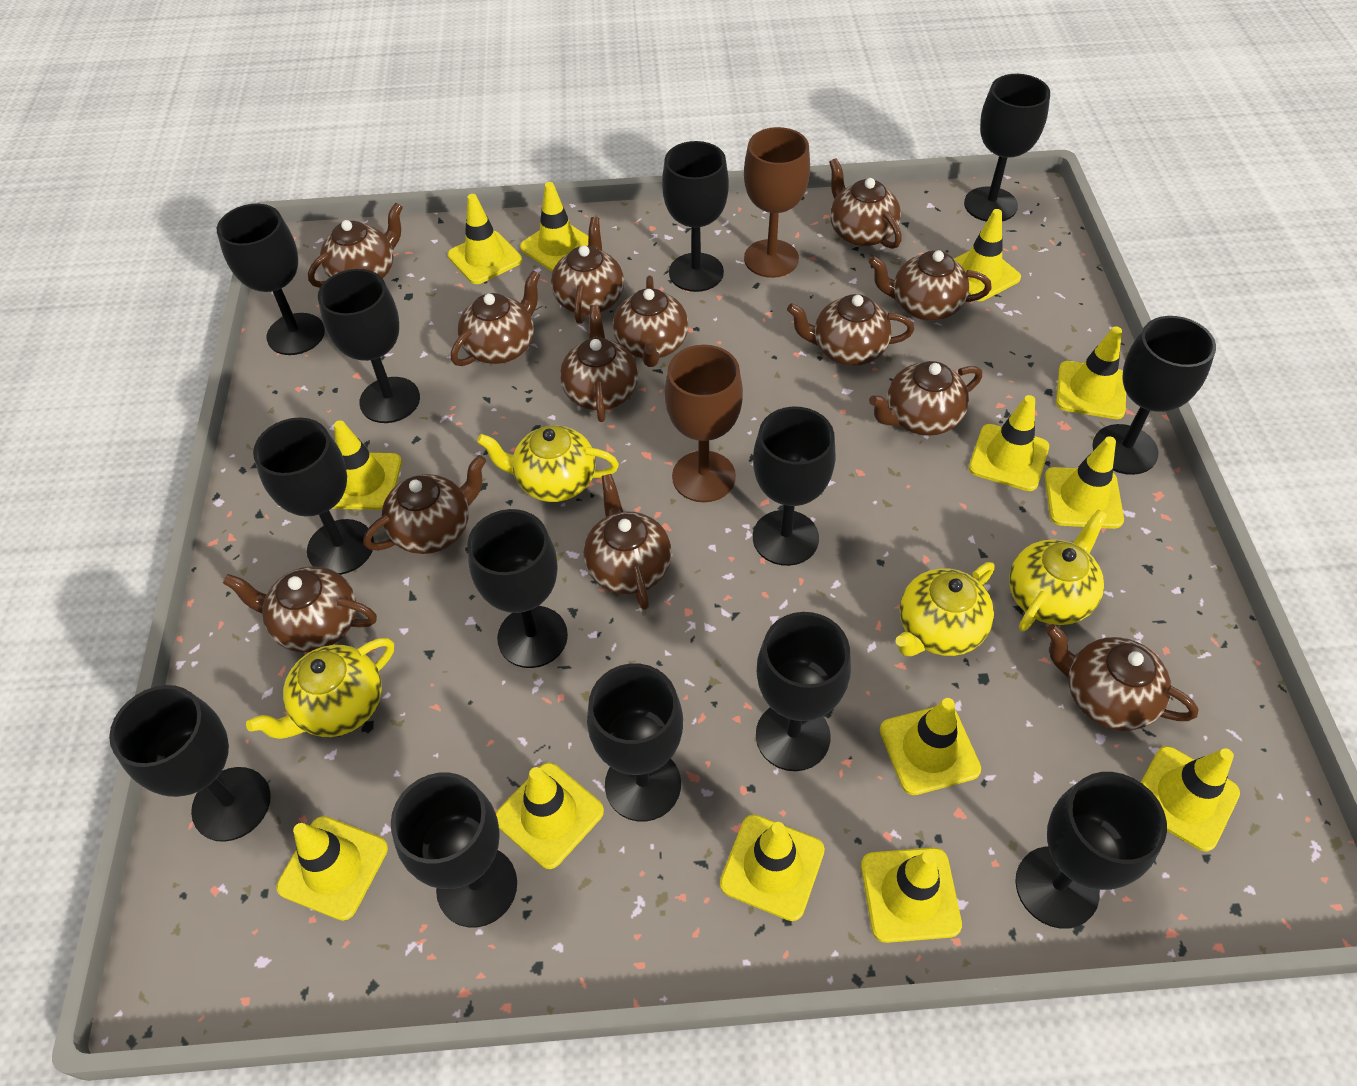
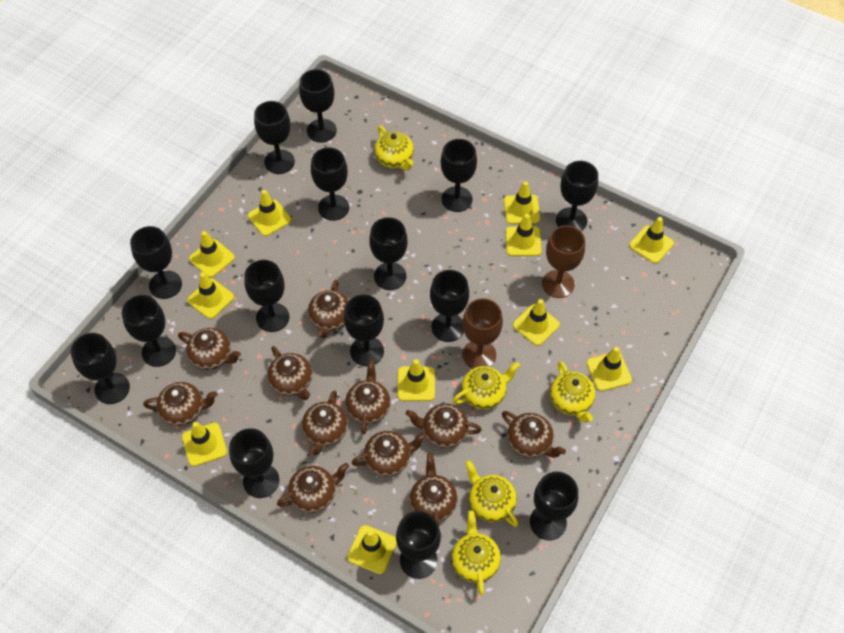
black goblet: [109,685,271,842] [217,204,325,355] [253,417,374,575] [318,269,420,423] [391,772,517,928] [467,509,568,668] [587,663,683,822] [662,141,729,292] [753,407,836,566] [756,612,851,771] [964,74,1050,222] [1015,772,1167,929] [1093,316,1216,475] = 13 -> [71,333,130,404] [122,295,176,367] [130,226,182,299] [229,428,279,498] [244,260,289,332] [254,101,295,174] [299,69,337,143] [311,147,349,221] [344,294,384,367] [369,217,408,290] [396,511,441,579] [430,270,469,342] [441,139,477,212] [530,472,578,540] [556,161,598,231] = 15
brown teapot: [223,566,377,653] [308,203,403,288] [363,455,486,554] [451,271,540,366] [551,217,624,324] [560,305,638,422] [583,474,672,610] [613,276,688,367] [787,294,914,366] [829,158,902,249] [869,250,992,321] [869,361,982,436] [1046,624,1199,731] = 13 -> [143,382,217,426] [178,328,241,370] [268,346,312,400] [277,463,349,513] [302,390,348,455] [308,280,349,338] [345,359,391,435] [352,431,426,477] [406,403,482,448] [410,453,457,526] [502,411,566,458] = 11
yellow teapot: [246,638,394,739] [477,425,619,502] [895,562,995,656] [1009,510,1107,632] = 4 -> [375,126,414,171] [452,511,501,595] [453,362,520,410] [465,460,518,527] [550,361,595,423] = 5
yellow traffic cone: [276,816,388,921] [332,420,402,510] [447,194,522,284] [496,763,604,869] [520,182,588,272] [720,815,825,921] [861,847,962,943] [880,698,981,795] [954,209,1021,301] [969,395,1049,491] [1045,436,1124,529] [1056,326,1126,419] [1141,746,1240,851] = 13 -> [182,422,227,466] [187,272,234,319] [189,231,235,278] [248,190,292,236] [347,525,397,574] [397,359,435,401] [504,181,540,224] [506,214,542,256] [513,299,560,346] [587,347,632,391] [629,217,674,263] = 11

